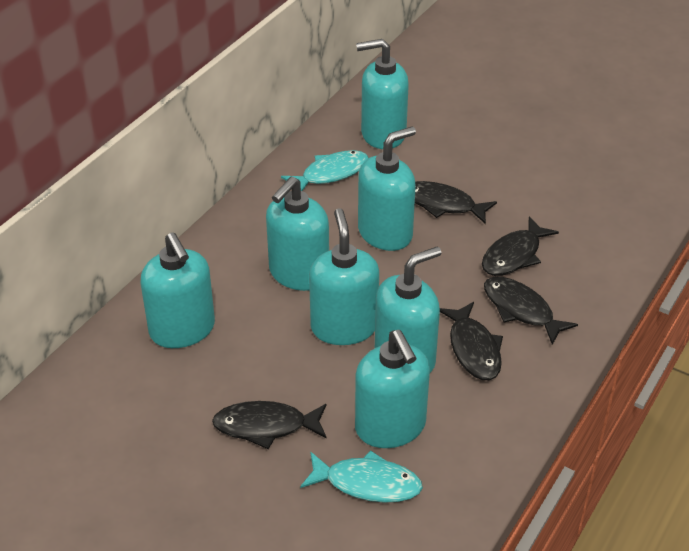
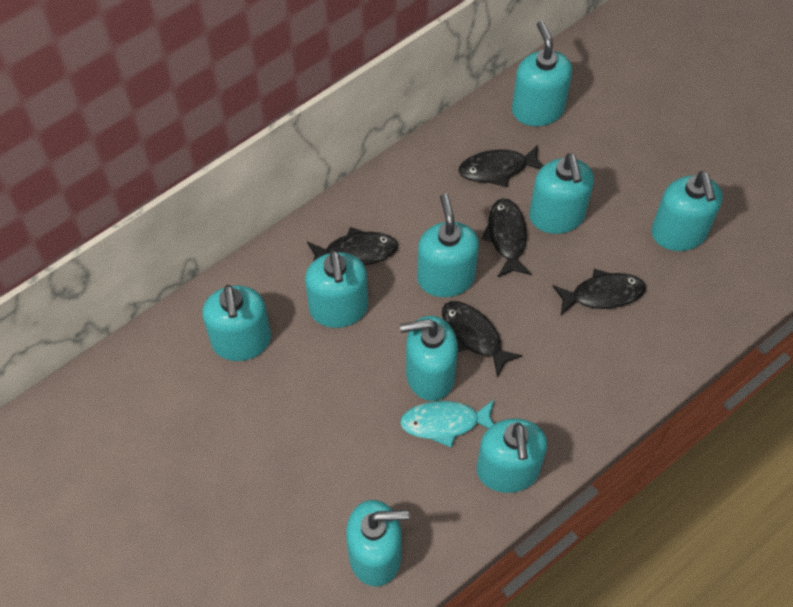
turquoise fish: [281,150,368,191] [300,450,423,503] = 2 -> [400,400,494,447] = 1
turquoise soap dispenser: [140,232,215,348] [266,177,329,291] [309,208,379,345] [355,330,430,448] [356,39,409,149] [358,127,416,251] [375,247,442,373] = 7 -> [202,285,271,361] [305,250,368,328] [346,500,409,587] [400,316,458,401] [417,193,479,297] [477,419,547,493] [512,21,572,126] [529,153,594,234] [651,171,723,251] = 9

